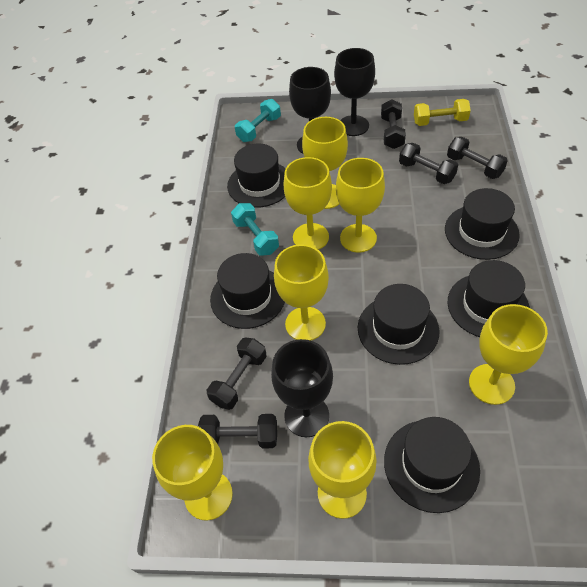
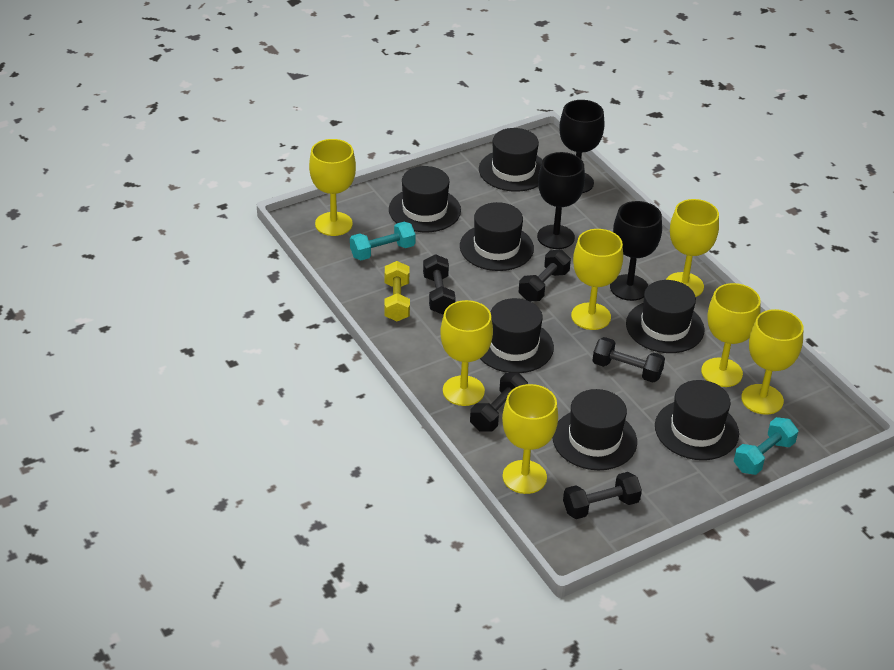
black hat: [210,253,285,329] [227,143,286,208] [358,284,439,365] [384,417,480,513] [445,188,520,260] [447,260,530,337] = 6 -> [389,166,461,232] [460,202,534,271] [479,128,543,192] [480,298,554,373] [552,389,637,470] [626,280,705,353] [655,380,739,460] = 7

